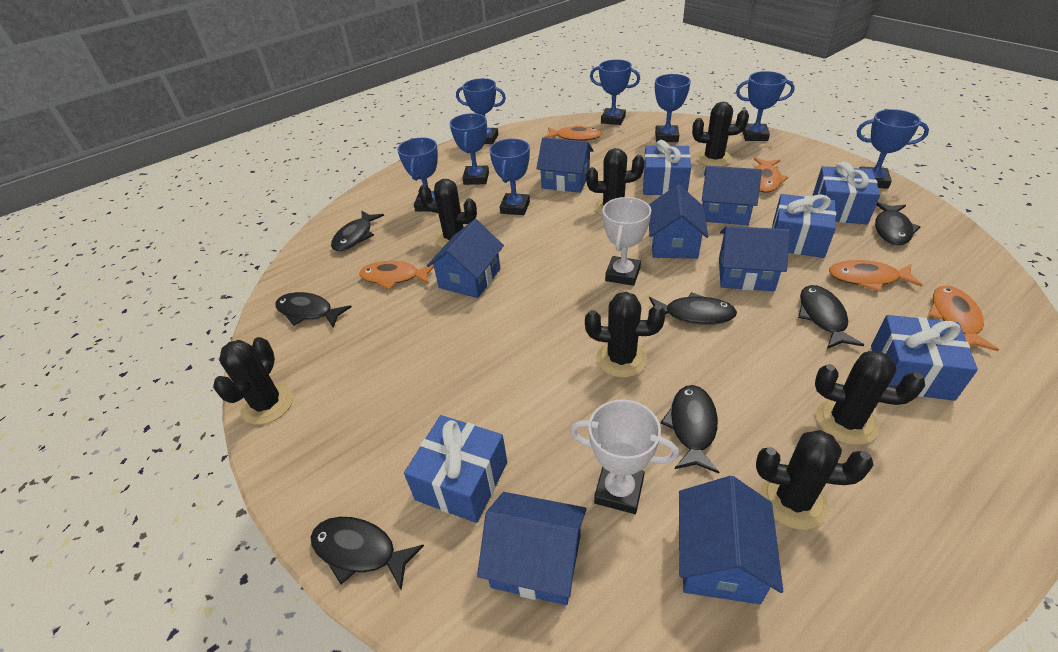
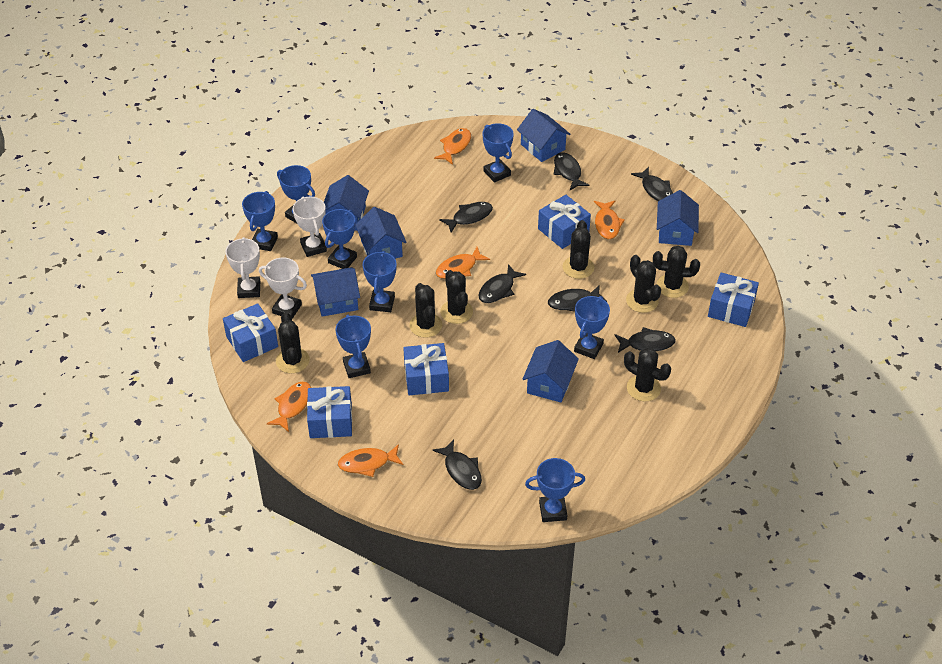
blue house: [427,219,504,298] [477,492,587,605] [536,138,593,193] [649,185,709,259] [679,476,783,604] [702,166,762,225] [719,226,790,291] = 7 -> [311,267,360,317] [324,175,369,231] [355,207,406,259] [517,109,571,162] [523,340,579,402] [657,190,699,246] = 6
white trophy: [570,399,679,514] [602,197,651,286] = 2 -> [225,237,260,298] [259,258,307,319] [293,197,327,257] = 3

